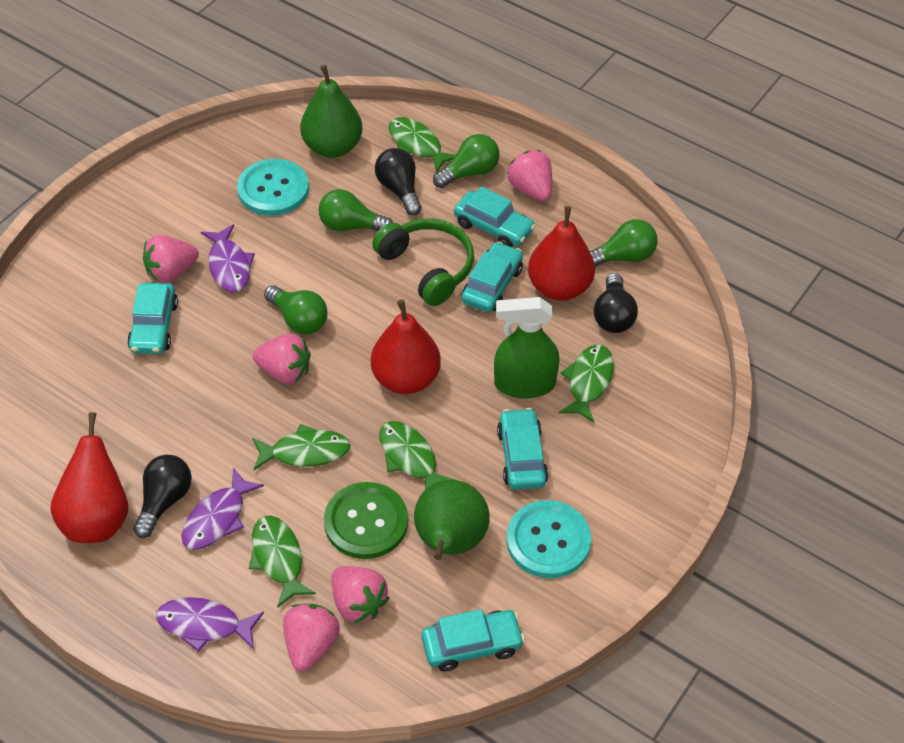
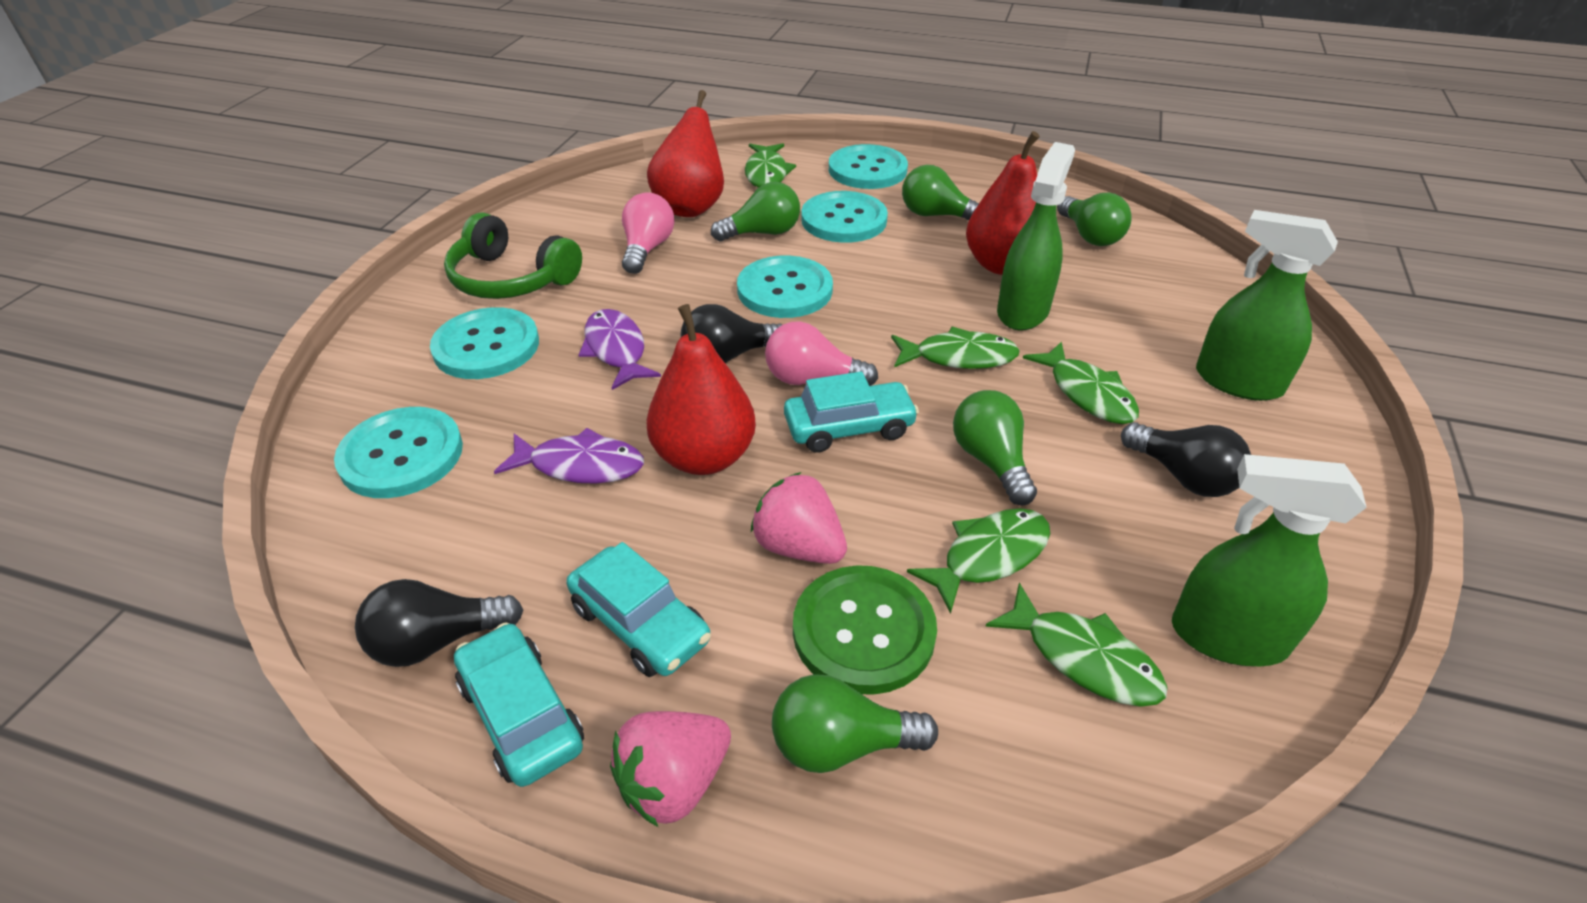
green light bulb: [264,285,328,335] [318,189,393,231] [433,134,500,188] [590,219,657,266] = 4 -> [711,182,800,241] [772,674,938,773] [902,165,979,220] [953,390,1037,506] [1057,193,1132,246] = 5
green pear: [300,65,363,158] [414,480,490,560] = 2 -> none = 0
green spray bottle: [494,297,560,399] = 1 -> [997,142,1075,331] [1172,454,1367,666] [1196,210,1338,401] = 3
pink light bulb: none = 0 -> [622,192,675,274] [765,322,878,386] = 2
pink strawberry: [143,235,199,283] [253,334,311,384] [283,604,340,671] [332,566,389,624] [507,150,552,201] = 5 -> [610,711,731,827] [751,472,847,564] = 2
purple fish: [156,597,264,652] [181,467,264,550] [201,224,255,292] = 3 -> [494,428,644,484] [579,309,661,390] = 2
turquoise button: [237,159,309,216] [506,500,591,578] = 2 -> [334,407,463,498] [430,307,539,379] [737,256,833,318] [801,191,888,243] [829,144,908,189] = 5
turquoise car: [127,283,178,354] [421,609,525,672] [454,186,536,247] [462,242,523,312] [497,408,548,490] = 5 -> [454,622,584,787] [566,542,711,677] [784,372,919,453] = 3

